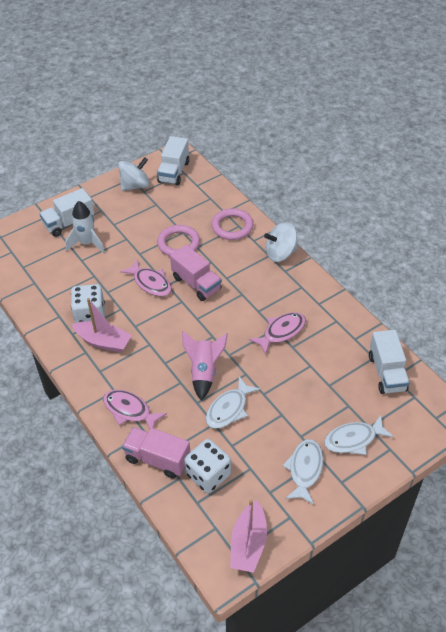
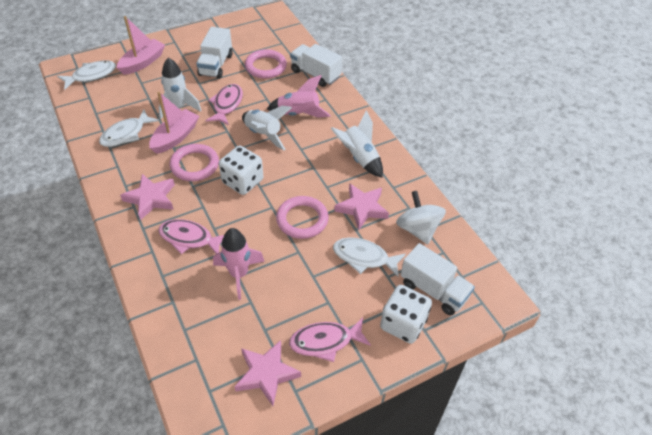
pink ring: [157,225,200,256] [211,208,253,240] = 2 -> [170,144,219,181] [245,49,287,79] [276,196,329,239] = 3
pink rocket: [182,331,228,400] = 1 -> [213,228,265,300] [267,75,331,118] = 2
pink star: none = 0 -> [120,174,175,220] [234,340,301,406] [334,183,389,230] = 3
pink truck: [122,427,190,479] [170,245,222,301] = 2 -> none = 0
white rocket: [65,201,105,253] = 1 -> [159,58,202,119] [242,106,292,150] [331,110,383,178] = 3
white spinning top: [118,157,150,191] [264,222,298,262] = 2 -> [396,191,446,244] = 1

